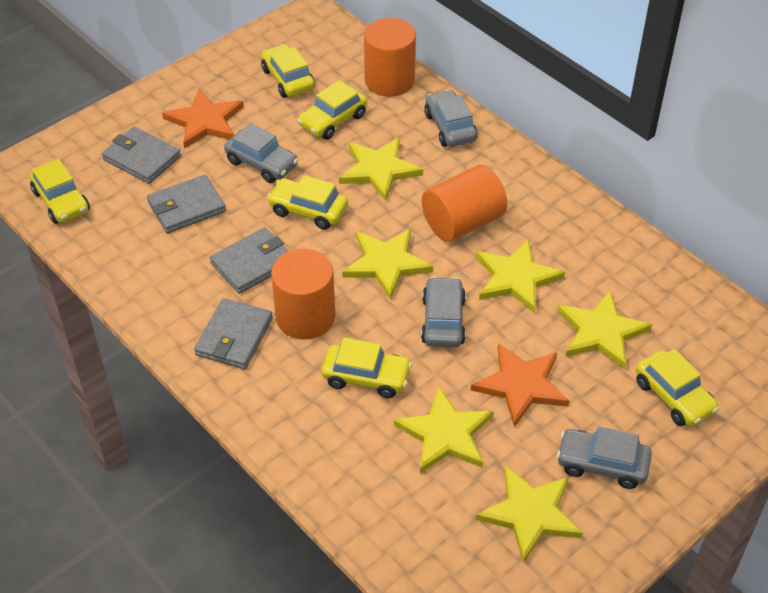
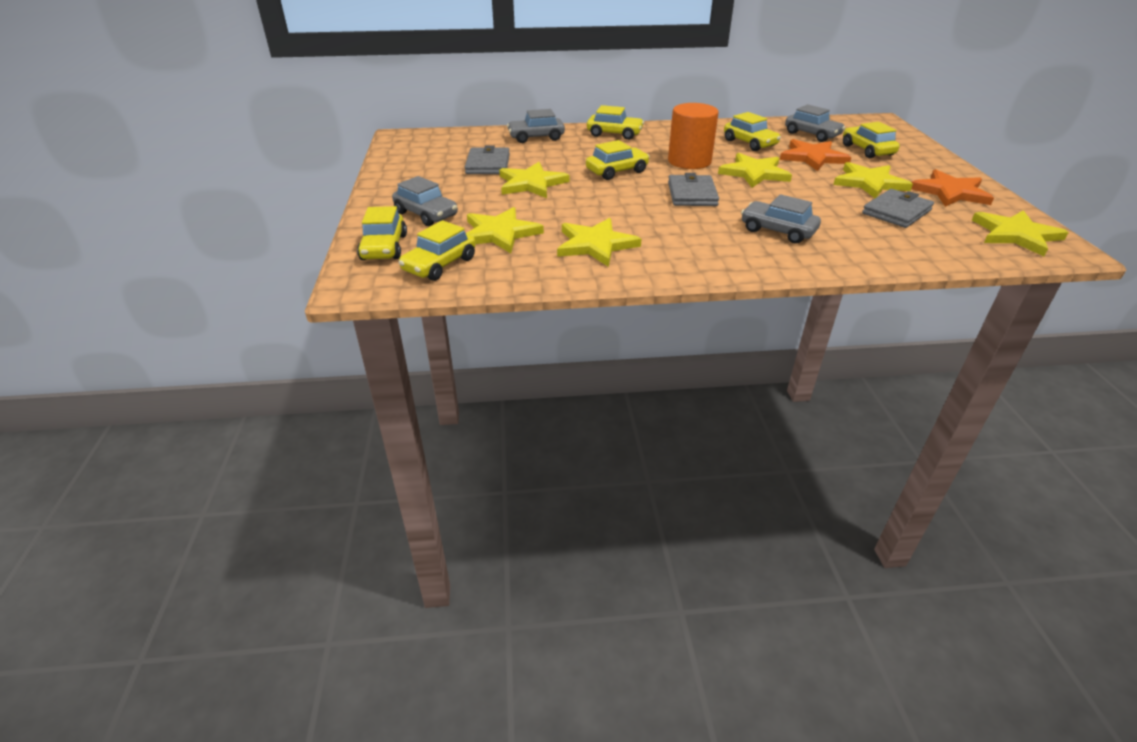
grey wallet: [102,127,181,184] [147,175,226,233] [194,298,273,369] [210,228,289,294] = 4 -> [465,145,510,174] [668,173,719,206] [862,189,934,228] = 3
orange cylinder: [271,249,335,339] [364,18,416,96] [422,165,507,242] = 3 -> [668,103,719,169] = 1

